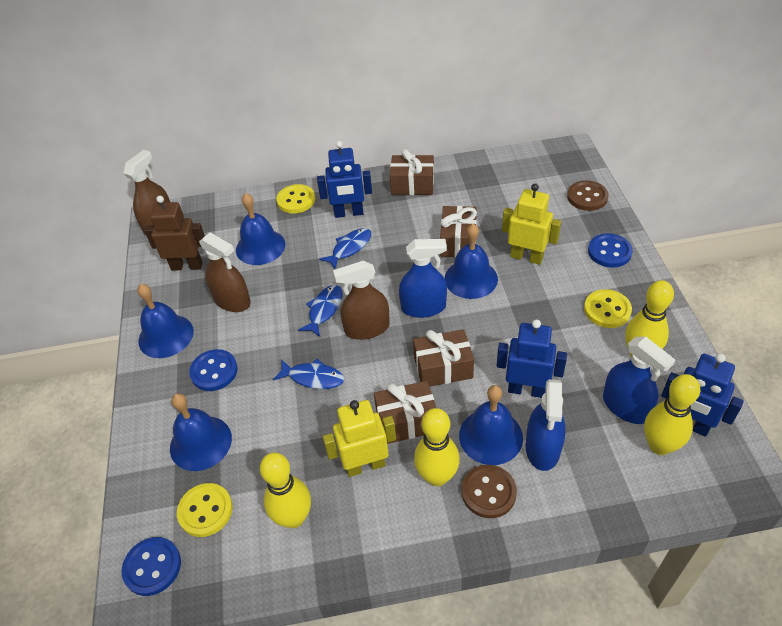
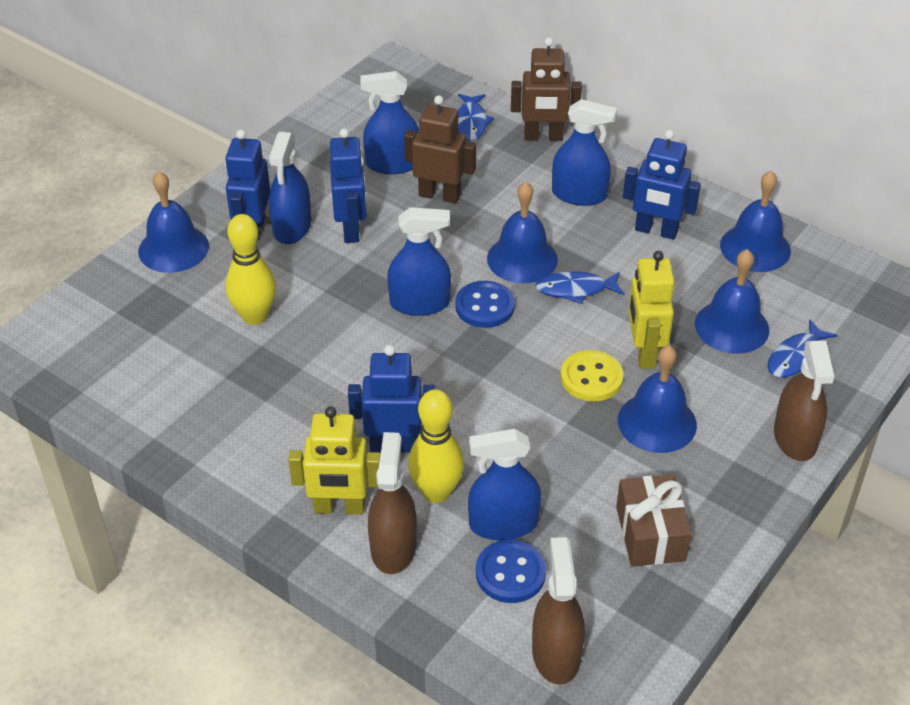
blue button: [122,537,181,596] [189,349,238,391] [588,233,633,268] = 3 -> [455,281,515,328] [476,540,546,603] = 2
blue robot: [317,141,372,218] [497,319,567,398] [661,353,744,437] = 3 -> [225,130,270,242] [330,128,366,243] [348,345,436,453] [623,130,701,240] = 4
blue spray bottle: [399,239,447,318] [526,379,566,471] [603,336,675,424] = 3 -> [269,132,311,244] [360,71,419,174] [387,207,451,316] [468,429,541,541] [552,99,617,206] = 5
brown button: [462,465,517,518] [567,181,608,211] = 2 -> none = 0
brown gift: [374,381,436,444] [390,149,434,195] [413,329,474,387] [440,206,477,258] = 4 -> [616,474,692,567] = 1
brown robot: [144,196,205,271] = 1 -> [404,95,476,204] [511,37,582,141] = 2
yellow bowling pin: [260,452,311,528] [414,408,460,486] [625,280,674,358] [644,374,700,455] = 4 -> [226,214,276,325] [408,389,464,503] = 2
yellow button: [177,483,233,537] [276,184,315,214] [584,289,632,328] = 3 -> [561,350,624,401] = 1

